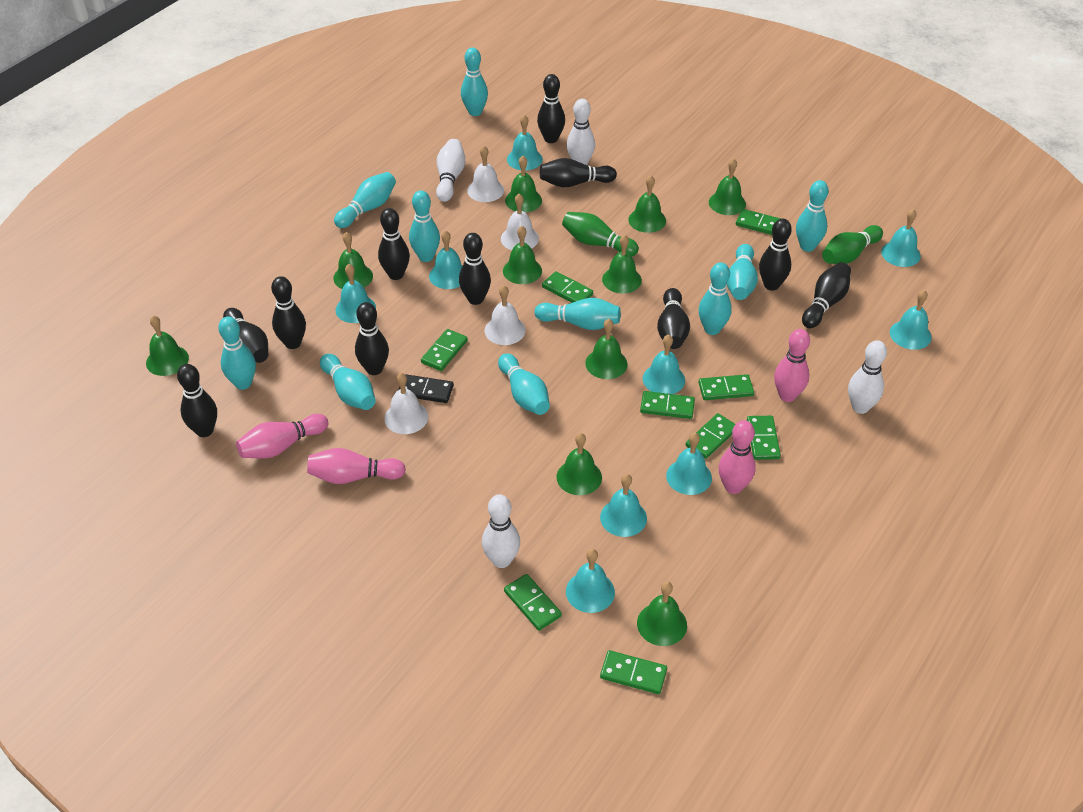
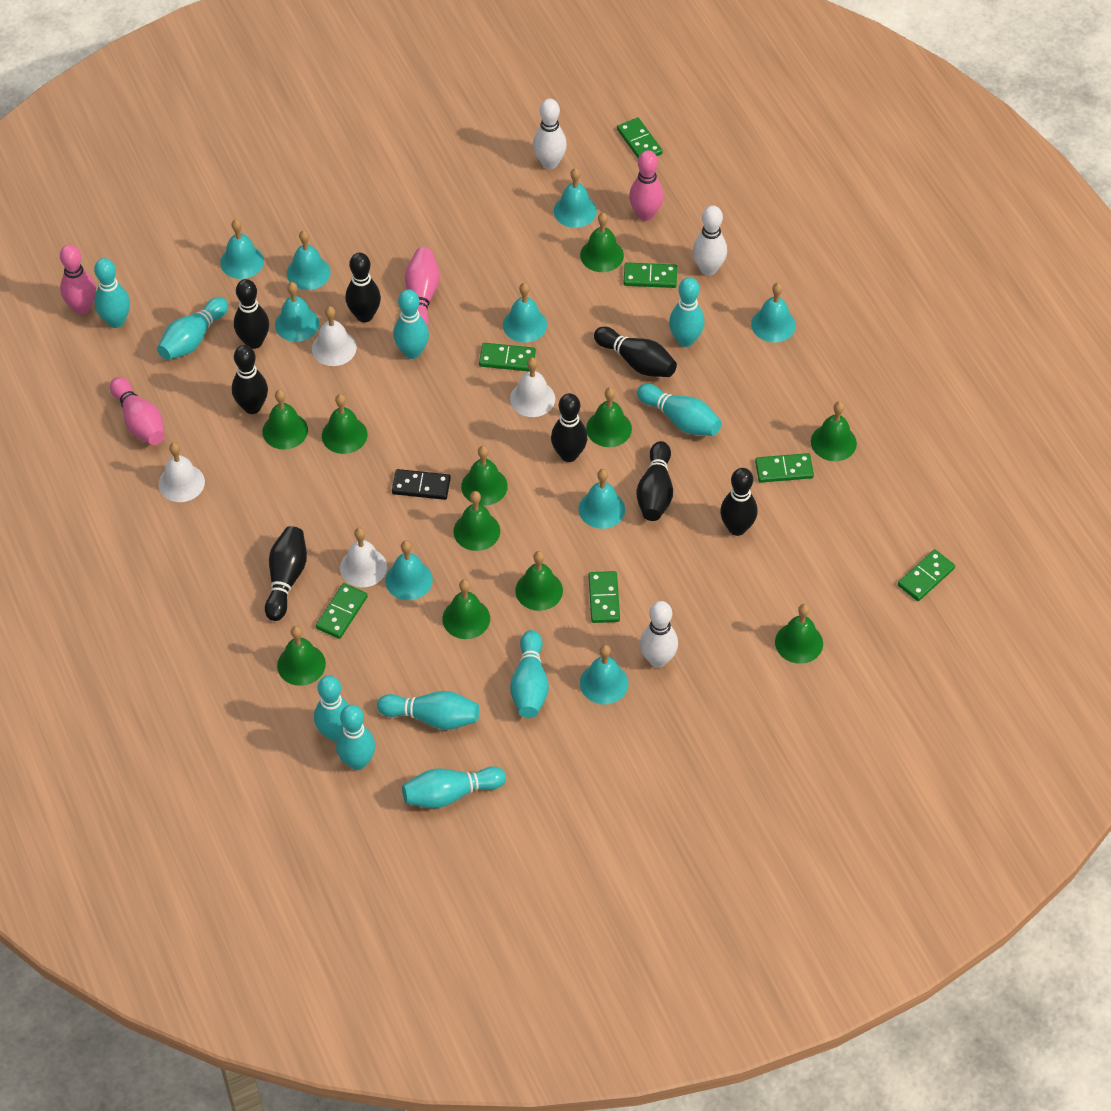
black bowling pin: [177,364,217,437] [223,308,268,363] [271,276,306,349] [355,302,389,375] [378,208,410,280] [459,233,491,305] [537,74,565,143] [540,158,617,187] [657,288,690,349] [759,219,792,291] [802,262,851,328] = 11 -> [232,345,268,414] [234,279,269,349] [265,526,307,621] [345,253,381,322] [551,393,588,462] [594,326,677,377] [636,441,673,521] [720,468,758,536] = 8
green bell: [146,315,189,376] [333,232,373,289] [503,226,542,284] [505,156,542,212] [556,433,602,495] [585,319,628,379] [602,235,642,294] [628,175,666,233] [637,581,687,646] [709,158,746,215] = 10 -> [262,390,308,450] [277,626,326,686] [322,394,367,454] [442,579,490,639] [453,491,500,551] [461,446,508,506] [515,551,563,611] [580,213,624,272] [586,387,632,447] [775,604,823,664] [811,401,857,461] = 11
green bowling pin: [562,212,639,256] [822,225,883,264] = 2 -> none = 0
green domino: [421,329,468,371] [504,574,562,631] [542,271,593,303] [600,650,667,694] [640,391,695,419] [686,413,735,459] [698,374,754,400] [736,209,781,235] [747,416,781,460] = 9 -> [316,583,368,639] [479,343,536,371] [589,571,620,623] [617,117,663,158] [624,262,677,288] [755,453,814,483] [898,550,955,601] = 7
white bowling pin: [436,139,465,202] [482,494,520,568] [567,99,595,165] [848,340,887,414] = 4 -> [533,99,567,169] [640,601,678,668] [693,205,727,276] = 3

